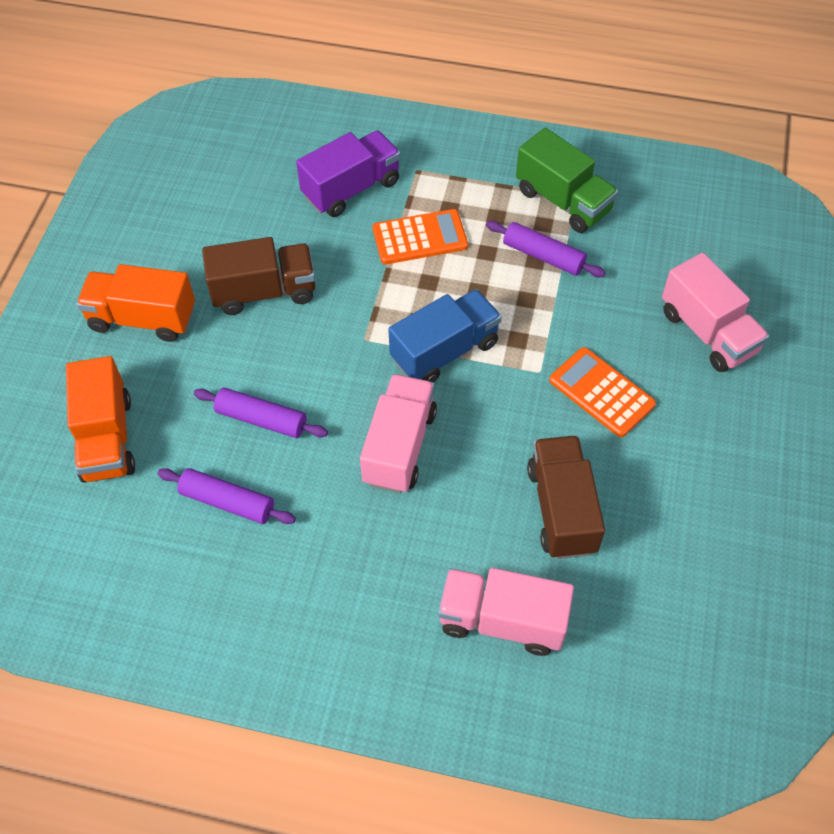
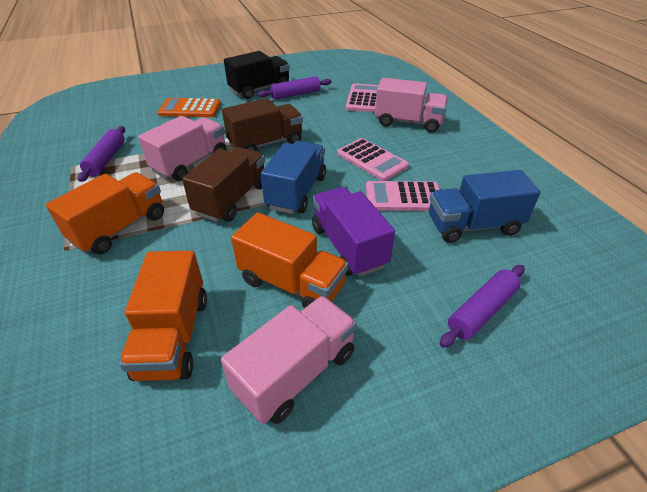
black truck: none = 0 -> [224,51,290,99] = 1
blue truck: [388,289,502,383] = 1 -> [261,141,326,214] [429,170,541,243] = 2
green truck: [516,128,618,233] = 1 -> none = 0
orange calculator: [373,209,468,264] [549,347,656,437] = 2 -> [158,98,221,117] = 1
orange truck: [66,356,135,483] [76,264,195,342] = 2 -> [46,172,164,254] [119,251,207,381] [231,212,348,308] = 3
pink calculator: none = 0 -> [337,138,409,181] [346,83,379,112] [366,181,440,211] = 3

